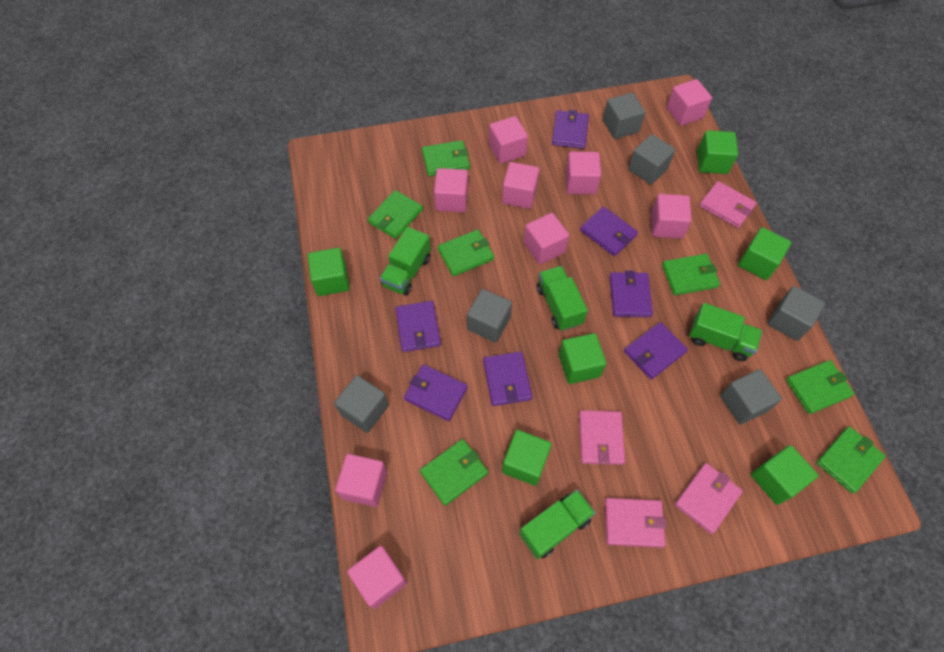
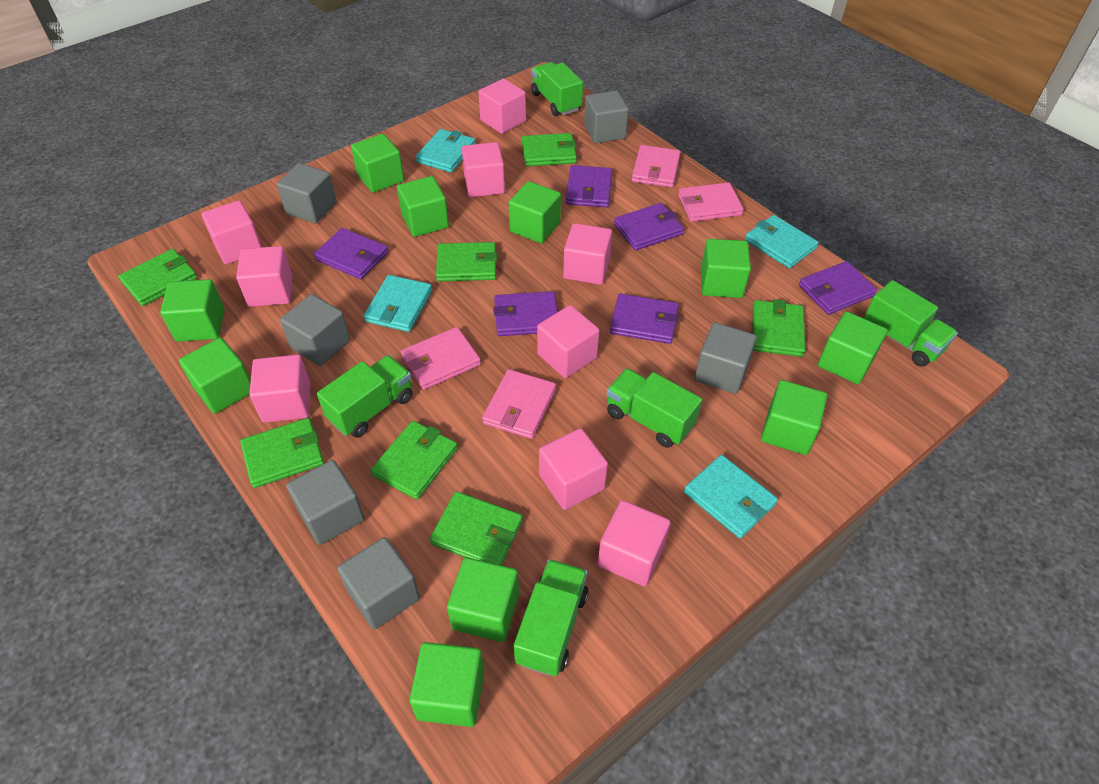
green cube: [308,248,350,296] [502,430,552,486] [559,333,607,384] [697,130,738,174] [738,227,791,280] [751,445,819,505] = 6 -> [160,279,225,342] [179,338,251,414] [351,134,404,193] [397,176,449,237] [409,642,484,727] [447,557,519,642] [509,181,561,244] [701,239,751,298] [761,380,827,455] [818,312,888,384] = 10
green truck: [380,227,431,296] [519,489,596,559] [537,266,588,331] [689,303,762,361] = 4 -> [317,355,413,438] [514,559,589,676] [531,62,583,116] [607,368,702,448] [864,280,958,367] = 5
purple wallet: [395,301,441,352] [404,364,468,421] [483,351,533,406] [552,110,589,149] [580,206,638,256] [610,270,653,317] [624,322,688,380] = 7 -> [314,228,389,279] [493,291,558,336] [566,165,612,207] [610,293,679,344] [614,203,684,250] [799,261,877,315] = 6
turquoise wallet: none = 0 -> [364,275,432,332] [416,129,476,173] [684,455,778,539] [745,215,819,268] = 4

